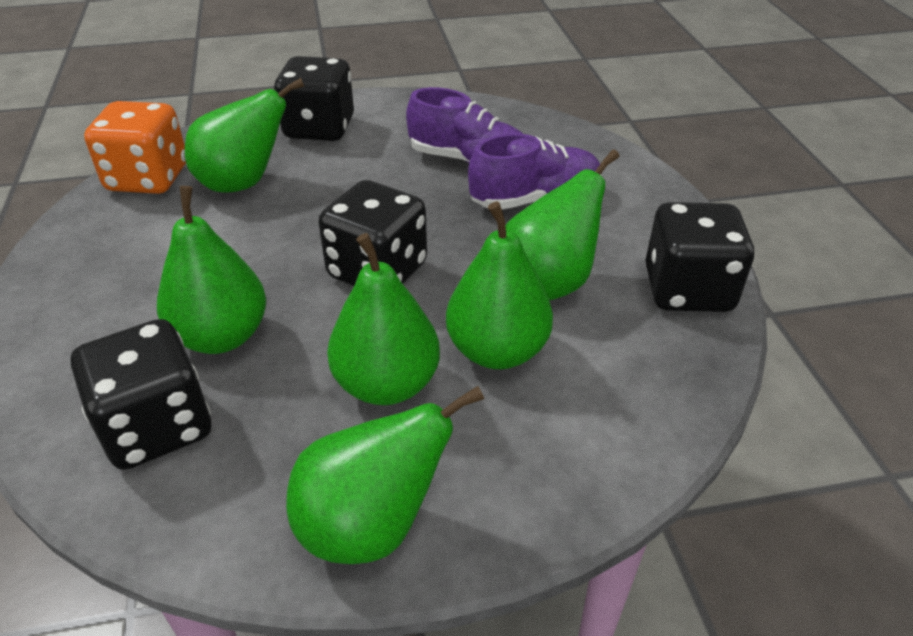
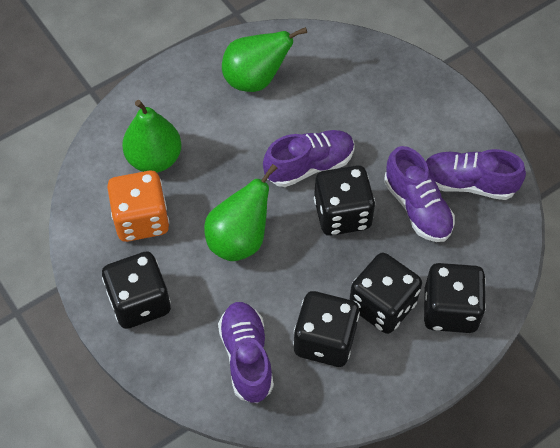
black dice: [71,319,211,470] [274,56,354,141] [318,180,427,286] [645,202,754,312] = 4 -> [102,251,171,329] [293,291,359,367] [314,165,375,236] [349,253,422,334] [424,263,486,333] = 5
green pear: [157,186,266,354] [185,78,304,193] [286,386,484,564] [327,233,440,405] [446,201,553,369] [505,149,619,300] = 6 -> [122,100,182,173] [204,164,277,261] [222,27,307,92] = 3
purple shoe: [406,87,523,163] [468,134,602,209] = 2 -> [218,302,274,403] [263,130,355,187] [384,146,455,242] [426,149,526,200] = 4

